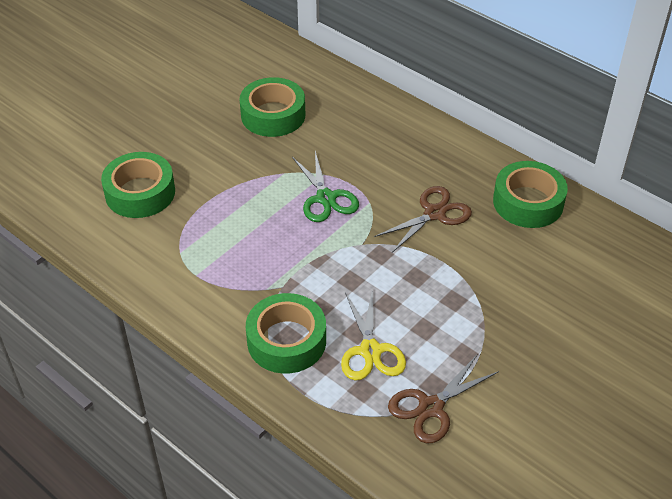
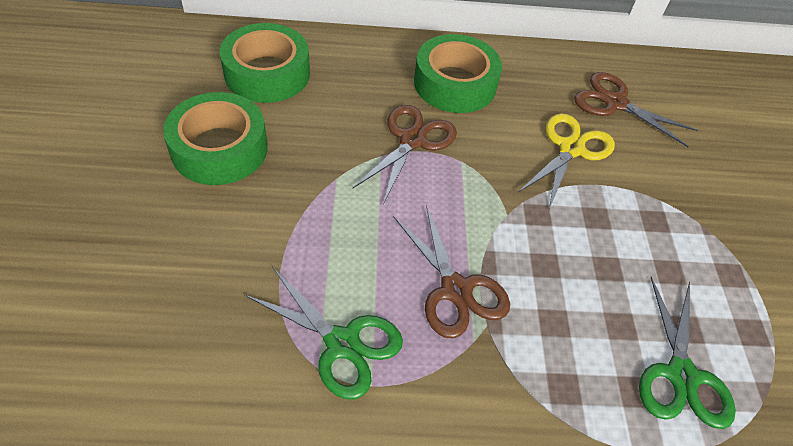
brown scissors: [374,186,472,253] [388,355,499,444] = 2 -> [352,105,457,204] [394,205,510,338] [574,72,699,148] = 3
green scissors: [292,151,359,222] = 1 -> [244,268,403,399] [639,277,736,429] = 2
green tape: [101,152,175,218] [240,77,305,137] [246,293,326,374] [493,161,568,228] = 4 -> [163,92,268,185] [220,23,310,103] [414,34,502,113] = 3

